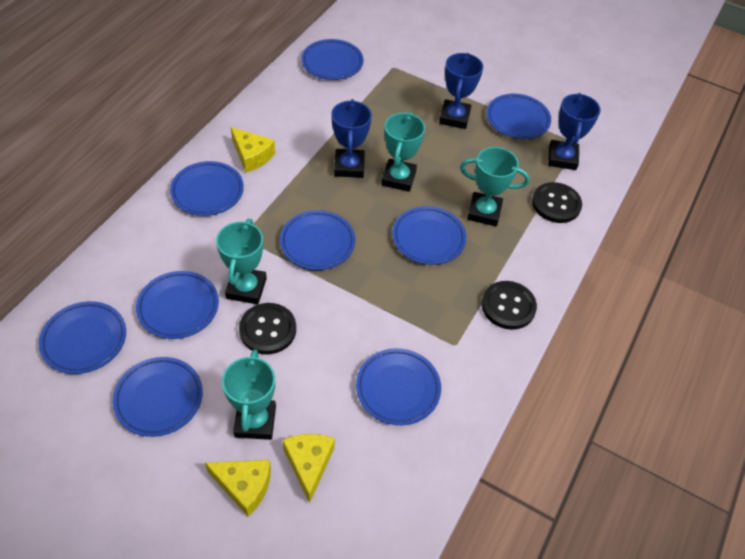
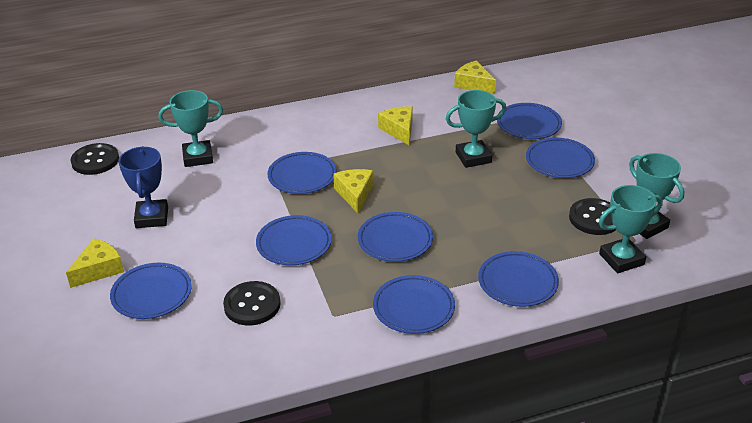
blue plate: [39,301,126,374] [113,357,203,437] [136,271,219,339] [170,161,244,216] [280,210,355,270] [301,39,364,80] [356,348,441,425] [392,206,466,265] [486,94,551,139] = 9 -> [110,263,192,319] [256,215,332,265] [267,152,337,194] [358,212,433,262] [373,275,455,334] [478,251,559,307] [497,103,562,139] [526,138,595,178] = 8
blue trophy: [331,99,372,178] [439,53,483,129] [548,93,601,170] = 3 -> [119,146,168,228] = 1
yellow cheese: [205,460,271,517] [231,127,275,172] [283,434,335,503] = 3 -> [66,238,124,288] [333,169,374,214] [378,106,413,145] [454,61,496,94] = 4

